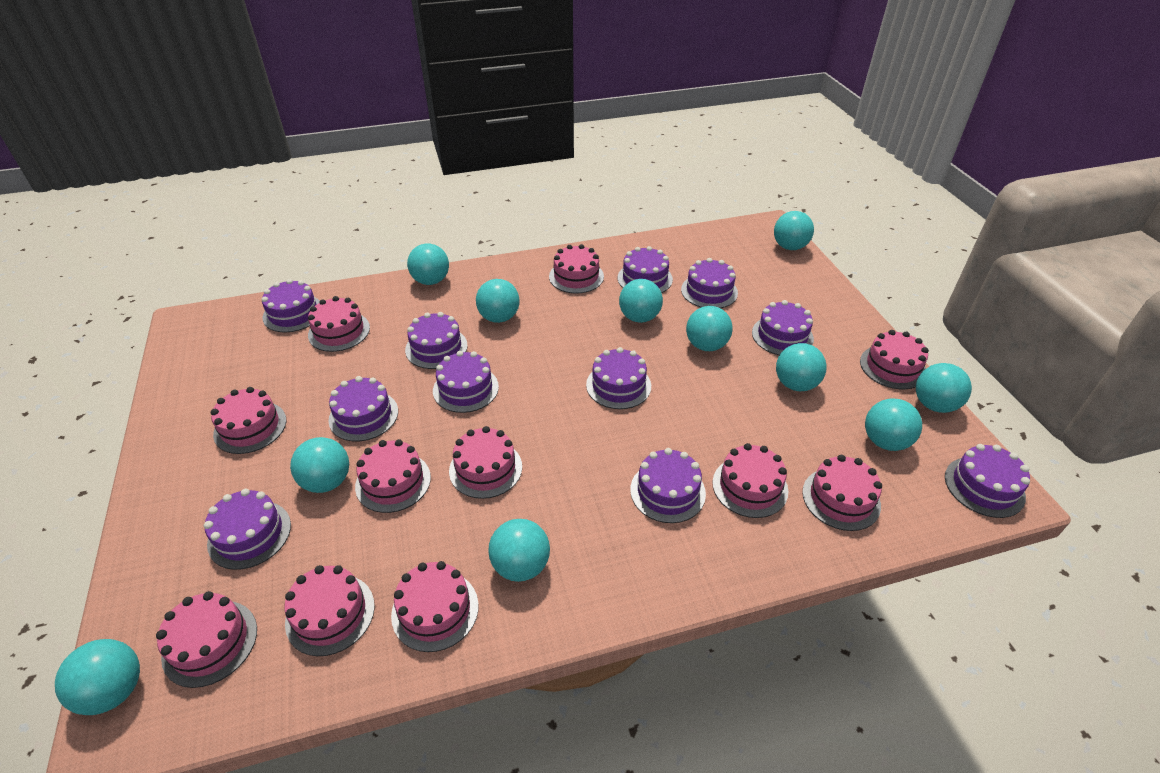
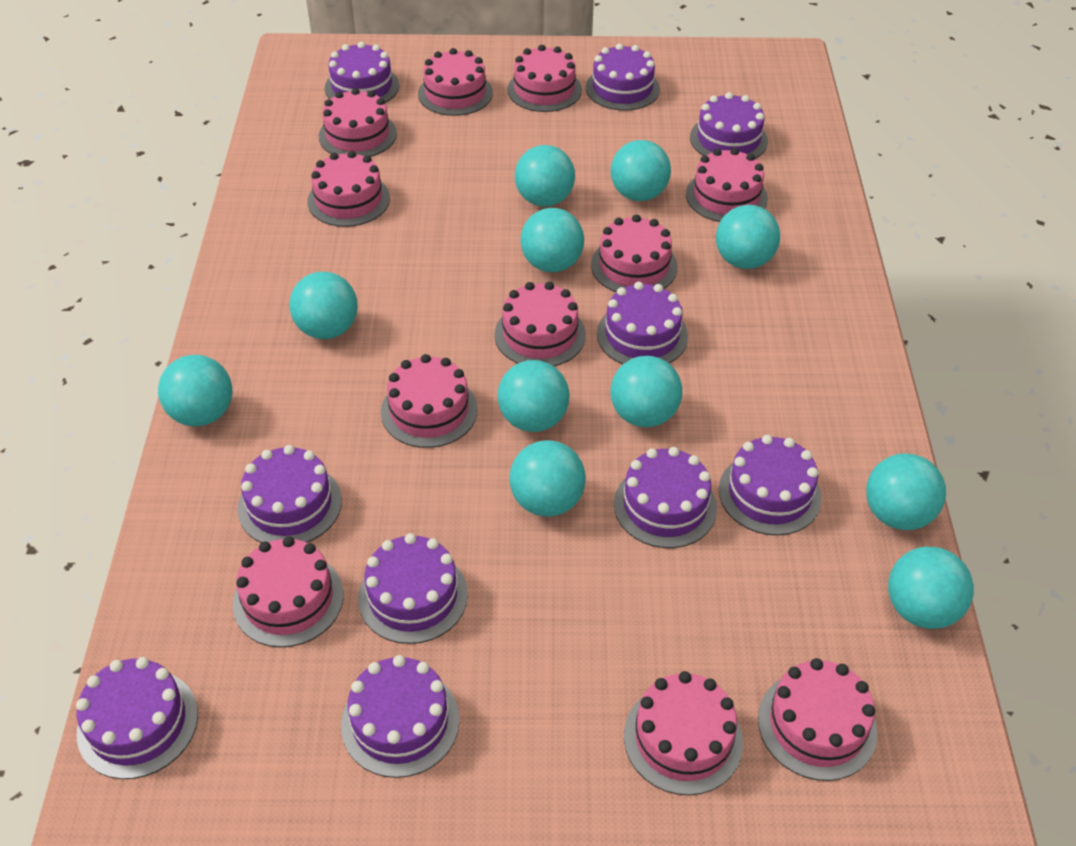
purple cake: [204,489,291,570] [261,279,320,332] [329,376,398,441] [405,312,468,369] [433,351,499,413] [586,347,651,409] [618,246,673,293] [630,448,706,523] [681,258,738,308] [752,300,814,355] [945,444,1030,518] = 11 -> [76,657,198,779] [237,445,342,543] [325,42,399,103] [341,655,460,778] [358,533,468,644] [586,43,660,111] [597,282,688,364] [614,447,717,548] [690,92,768,159] [719,435,822,535] = 10

